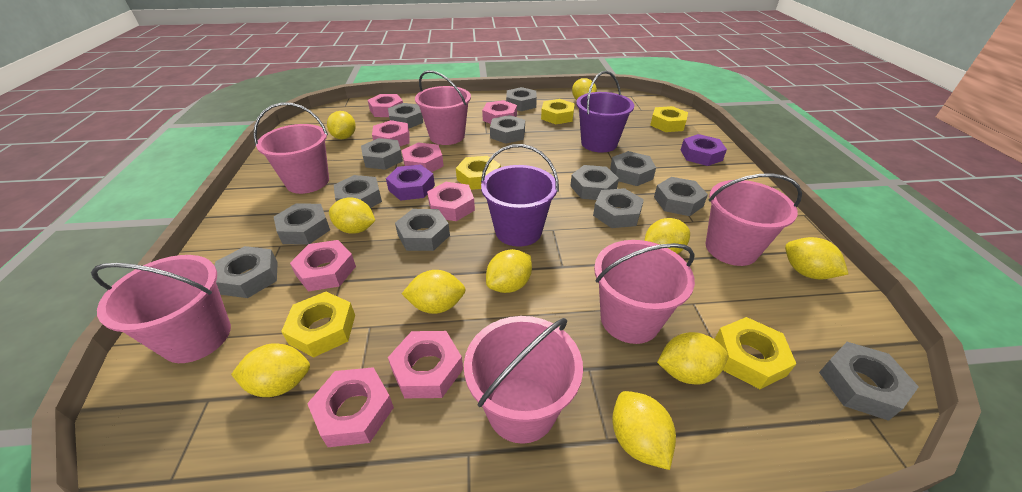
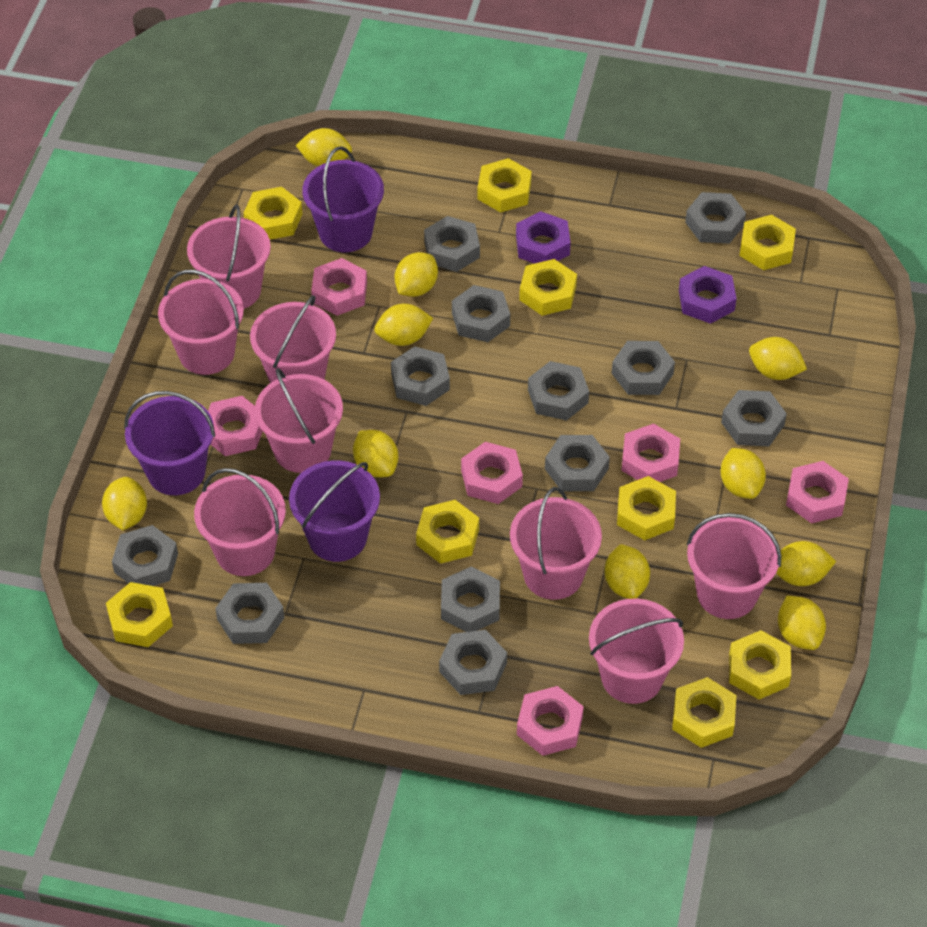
grey nut: [215,246,278,298] [274,203,330,245] [334,175,382,208] [361,138,403,170] [388,103,423,128] [395,209,450,251] [490,115,525,144] [506,87,537,111] [570,165,619,200] [593,188,644,228] [610,151,656,186] [654,177,708,216] [819,342,919,421] = 13 -> [112,525,178,586] [215,583,284,644] [391,346,450,406] [424,216,480,272] [439,630,507,695] [441,566,500,632] [452,285,510,342] [528,361,589,421] [545,435,610,491] [612,341,675,395] [685,192,746,244] [721,390,787,446] = 12
pink bucket: [91,255,231,363] [253,103,329,194] [415,70,471,145] [464,316,583,444] [594,240,695,344] [706,173,802,266] = 6 -> [158,270,244,375] [187,204,271,309] [194,468,286,576] [250,295,336,383] [255,368,343,473] [510,487,602,600] [589,598,684,704] [687,513,781,619] = 8
pink nut: [290,240,356,292] [307,367,394,447] [368,94,403,117] [372,120,410,146] [388,331,463,398] [401,143,444,172] [427,182,475,221] [482,100,517,124] = 8 -> [208,396,263,456] [311,258,367,316] [461,442,523,504] [517,686,584,756] [621,424,680,482] [786,461,849,524] = 6
purple bucket: [481,144,559,247] [576,71,634,153] = 2 -> [124,391,215,495] [289,460,380,562] [302,147,384,252] = 3
yellow nut: [281,292,355,357] [456,156,501,190] [541,99,575,124] [650,106,688,132] [715,317,796,389] = 5 -> [106,582,173,647] [244,187,302,240] [416,500,479,564] [478,158,532,213] [519,259,577,316] [617,476,676,540] [672,677,737,748] [729,630,791,699] [739,215,796,270] = 9

